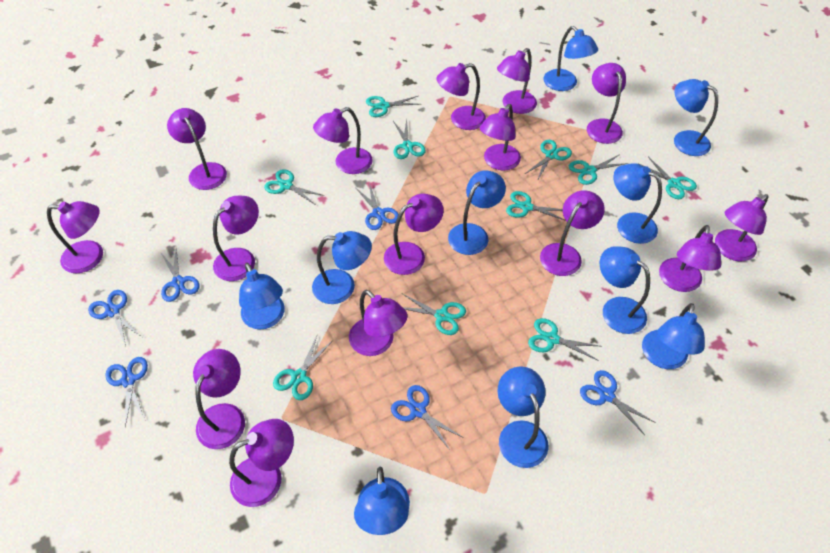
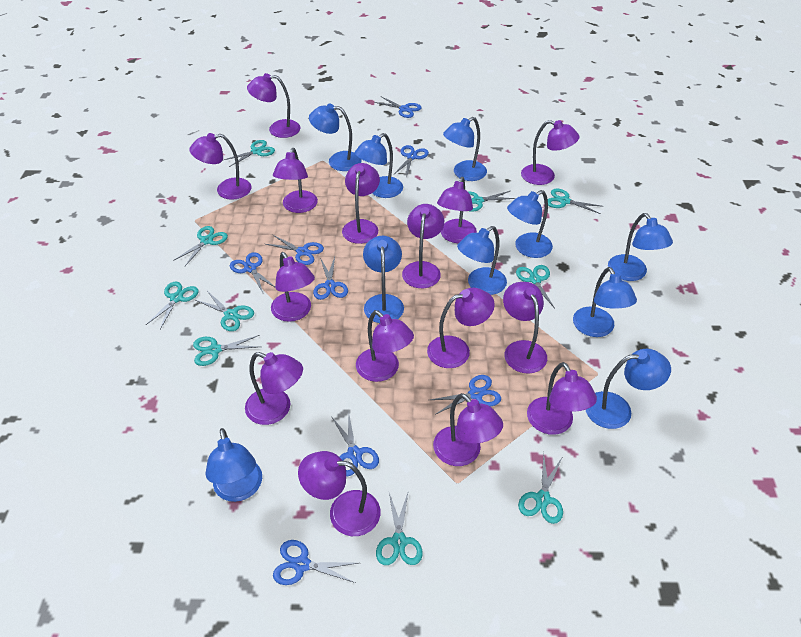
blue scissors: [88,290,142,346] [105,357,148,427] [160,248,200,302] [355,183,399,230] [391,385,464,450] [580,370,656,435] = 6 -> [230,252,275,293] [266,234,324,265] [273,540,358,585] [313,257,348,300] [331,411,379,476] [374,96,421,118] [394,145,429,177] [430,375,501,415] = 8

